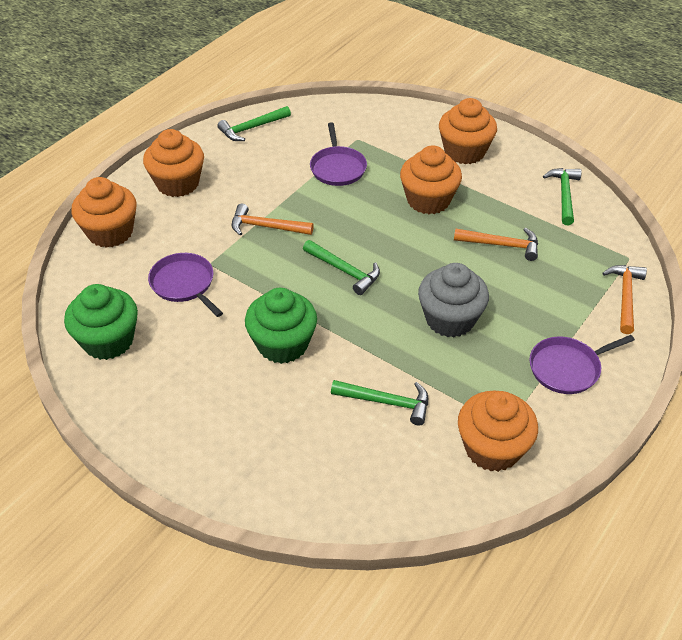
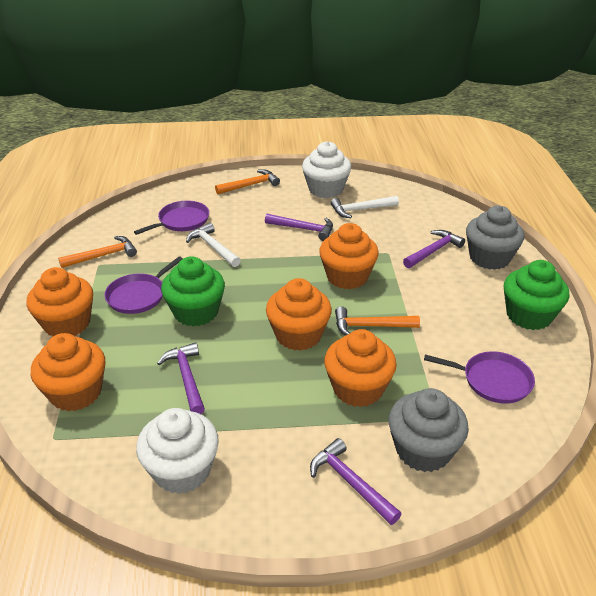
green hammer: [217,106,291,141] [303,240,380,295] [331,380,428,426] [543,168,582,225] = 4 -> none = 0
grey cupcake: [418,263,489,338] = 1 -> [389,388,469,472] [466,205,524,270] = 2
purple hammer: none = 0 -> [157,342,205,414] [265,214,333,241] [310,438,401,525] [403,230,465,268] = 4
white cupcake: none = 0 -> [136,408,219,494] [302,141,351,198] = 2
white hammer: none = 0 -> [186,223,241,267] [331,196,399,218] = 2

